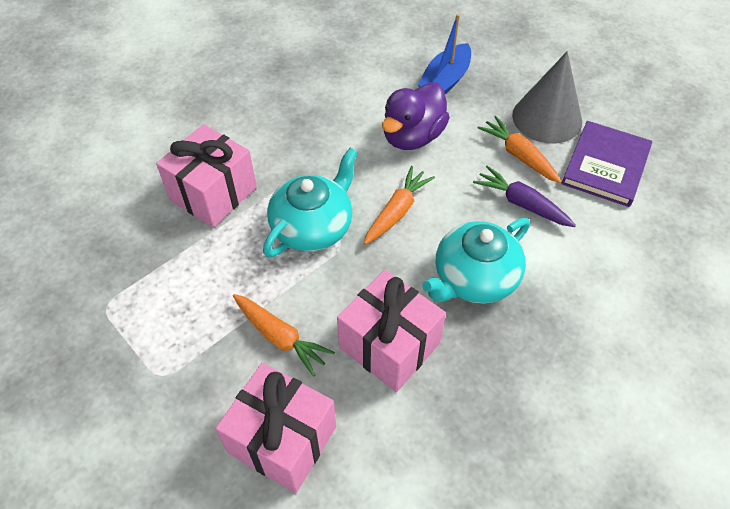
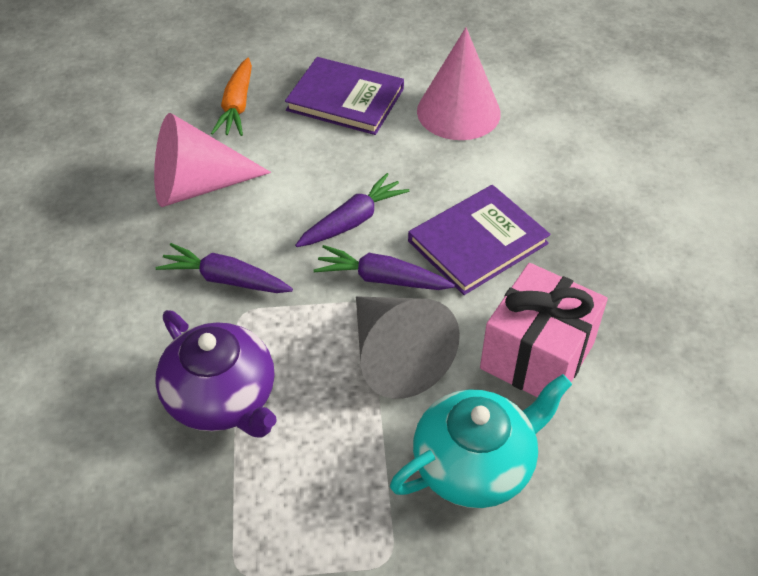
blue boat: [418,14,471,94] = 1 -> none = 0
orange carrot: [233,294,335,377] [364,166,435,245] [477,116,562,183] = 3 -> [211,58,252,136] = 1
pink cone: none = 0 -> [154,113,271,207] [417,27,501,140] = 2
pink gift: [156,124,257,228] [216,363,336,493] [337,270,446,392] = 3 -> [480,263,608,399] = 1
purple book: [561,121,652,207] = 1 -> [285,57,404,135] [408,185,551,295] = 2
purple carrot: [473,166,576,227] = 1 -> [156,243,293,293] [295,173,409,247] [313,245,455,290] = 3
purple duck: [382,82,450,150] = 1 -> none = 0
purple teapot: none = 0 -> [156,310,277,438] = 1
turquoise teapot: [263,148,358,257] [422,218,530,303] = 2 -> [390,374,572,508] = 1

